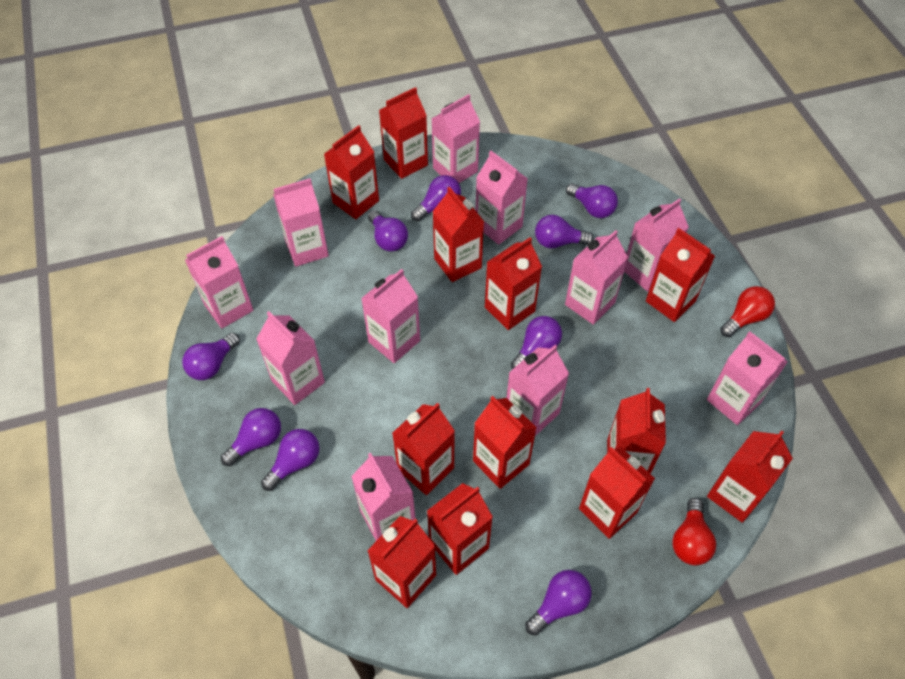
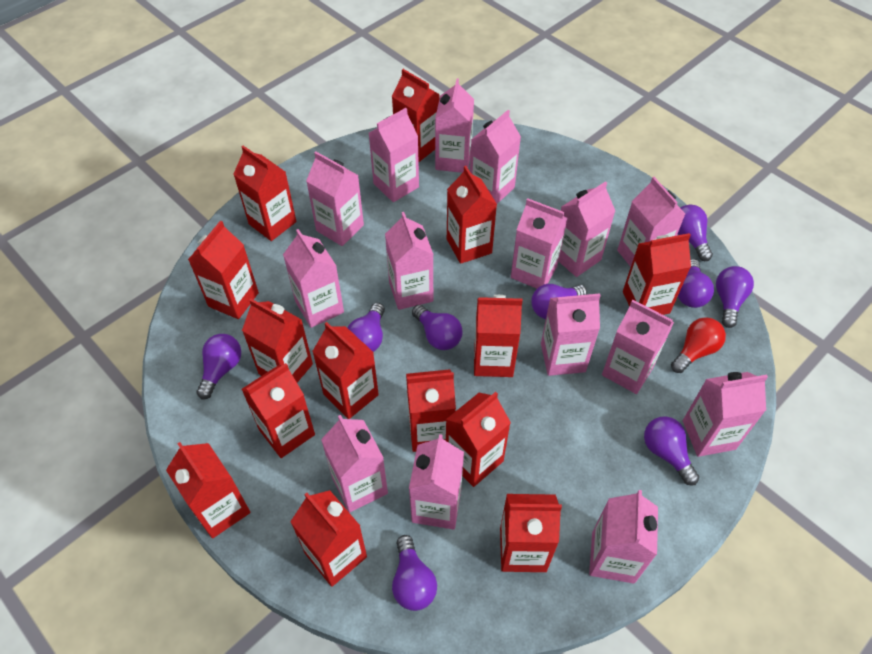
pink carton: [185,236,253,328] [256,311,325,405] [273,178,329,267] [351,453,416,541] [361,269,420,363] [431,94,480,183] [476,151,528,245] [507,345,569,436] [565,230,628,325] [624,198,689,292] [707,331,788,425] = 11 -> [283,229,344,328] [306,152,364,246] [321,415,388,513] [369,108,419,202] [385,212,434,310] [409,434,464,529] [435,79,474,173] [470,110,521,204] [511,198,567,289] [541,293,601,376] [558,181,615,277] [589,490,658,584] [602,300,674,394] [617,177,685,267] [683,372,768,457] = 15
red carton: [324,125,379,219] [367,516,436,608] [379,87,428,179] [392,403,455,495] [427,483,493,575] [432,187,484,282] [473,396,537,489] [485,237,542,330] [579,447,655,539] [607,388,666,474] [646,228,715,322] [707,430,793,523] = 12 -> [166,442,250,538] [188,220,259,319] [233,146,297,241] [242,299,313,382] [242,363,315,458] [290,490,367,587] [312,322,379,419] [392,69,440,162] [406,369,456,452] [446,392,511,487] [447,166,497,264] [474,295,523,377] [500,494,562,572] [623,233,691,315] = 14
red light bulb: [673,498,716,565] [720,286,775,337] = 2 -> [671,317,726,373] = 1

